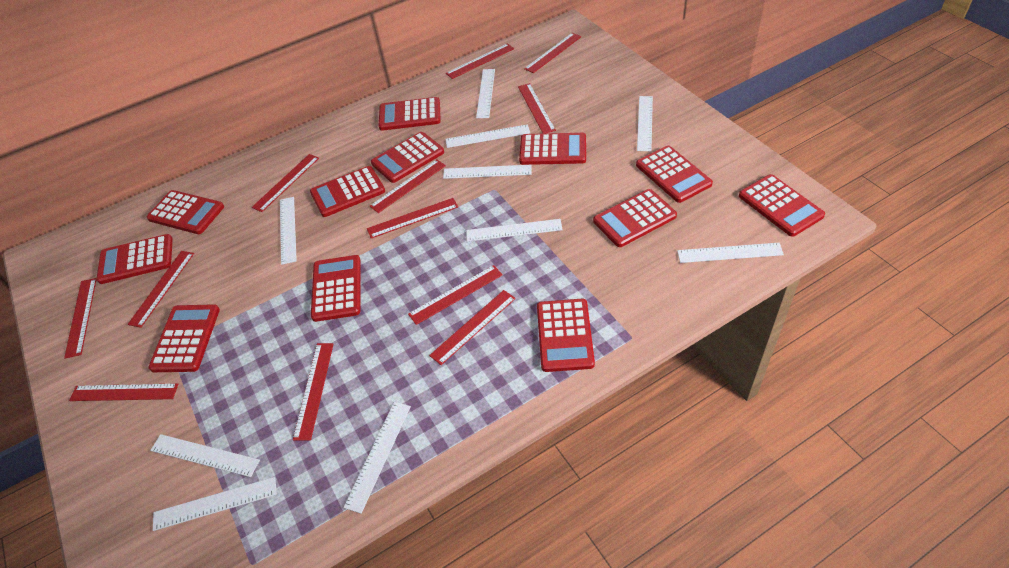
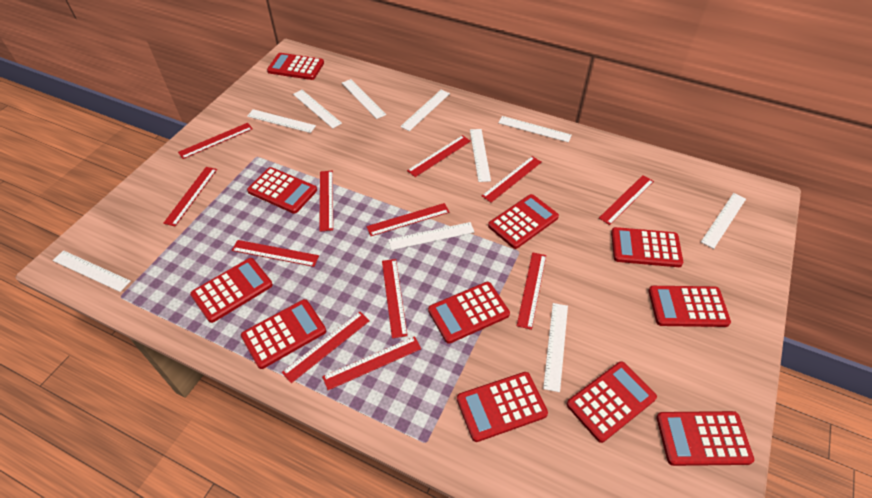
red calculator: [96,234,173,284] [147,190,224,234] [148,304,220,372] [310,166,385,217] [311,255,361,322] [371,132,444,183] [379,97,441,131] [519,133,586,165] [537,299,595,372] [593,189,677,247] [636,146,713,203] [739,174,825,237] = 12 -> [190,258,273,323] [241,299,326,369] [247,167,317,214] [267,53,324,80] [428,282,510,344] [457,372,548,442] [488,194,559,249] [567,361,657,443] [611,227,683,267] [648,286,731,327] [656,411,754,466] = 11

